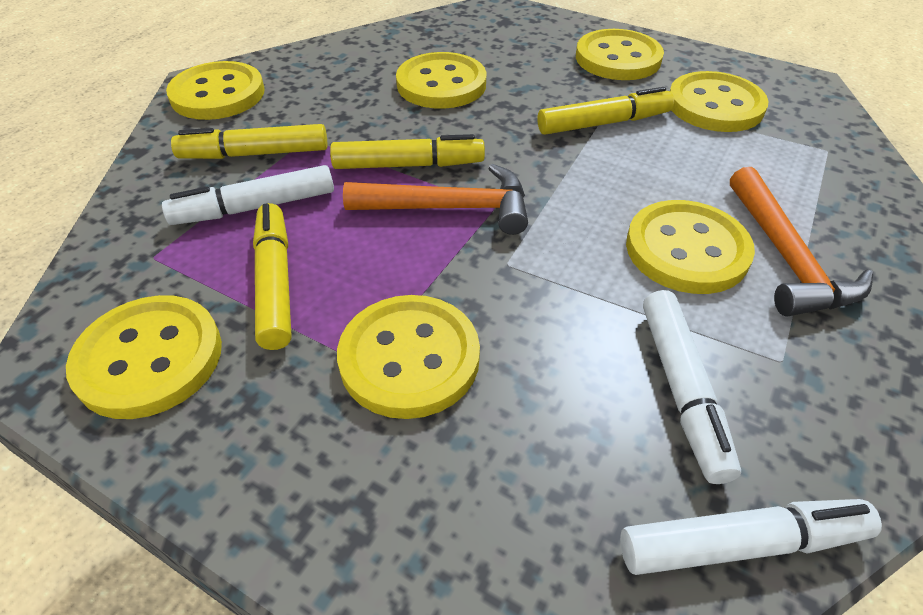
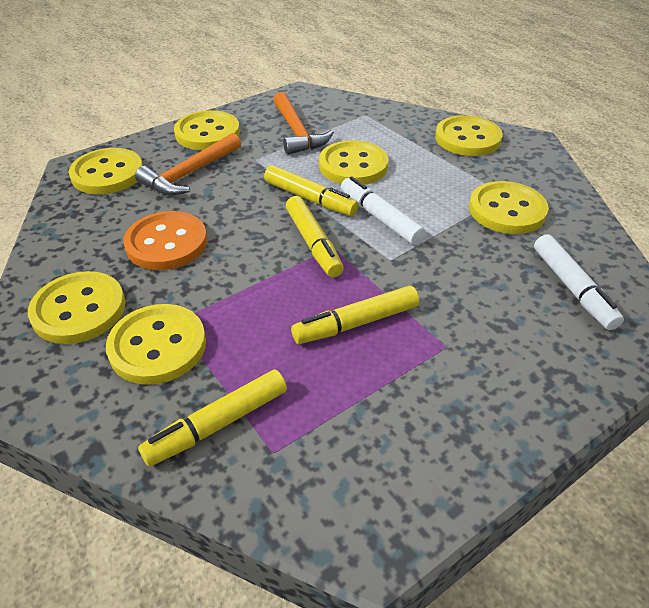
orange button: none = 0 -> [123,211,207,270] = 1
white marker: [162,165,334,225] [620,499,882,575] [643,290,741,484] = 3 -> [341,176,425,245] [534,234,624,330] = 2

